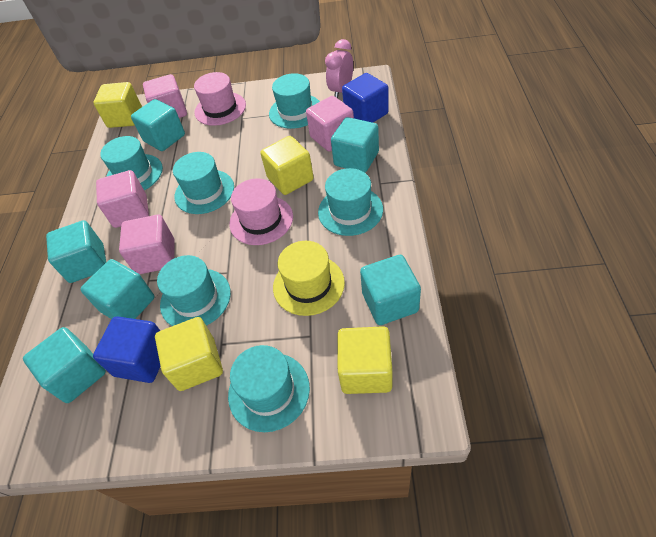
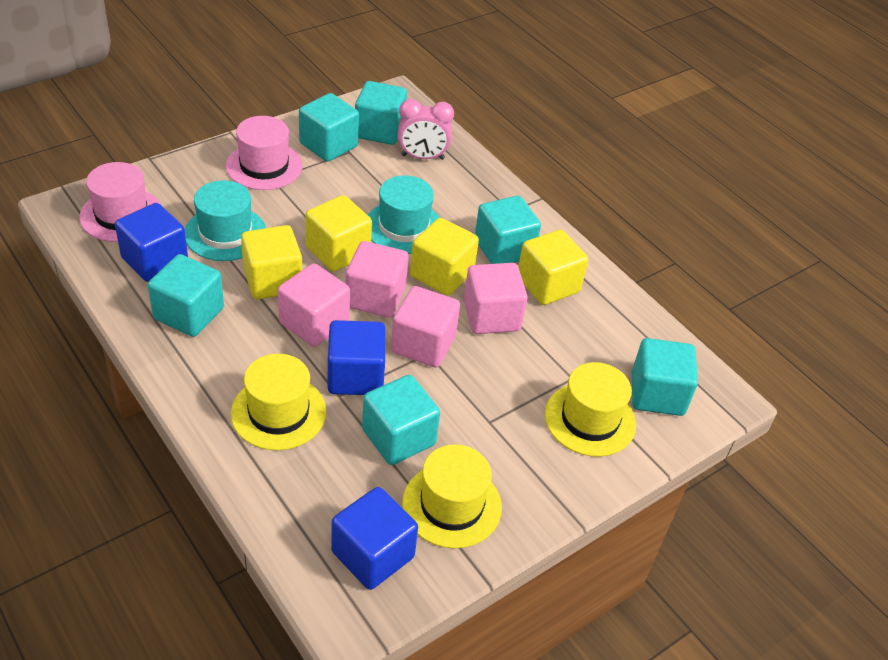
blue cube: [93,316,160,383] [342,73,389,123] = 2 -> [115,203,188,282] [327,320,386,395] [331,487,418,590] = 3
turquoise hat: [100,136,163,190] [157,255,231,326] [173,152,234,214] [228,345,310,432] [269,73,320,129] [318,168,383,236] = 6 -> [185,180,266,261] [368,175,440,254] = 2
yellow hat: [273,241,345,316] = 1 -> [231,354,326,450] [402,444,502,548] [545,362,636,457] = 3

